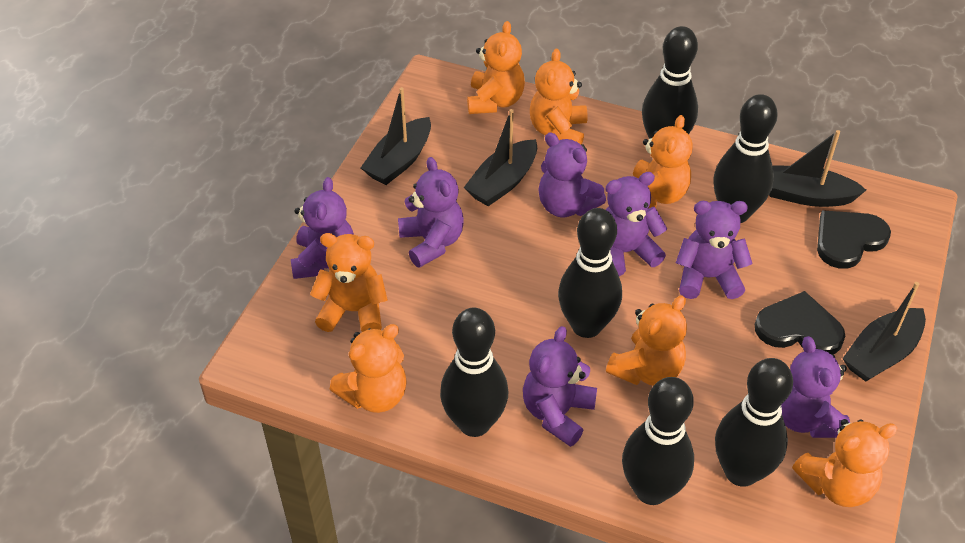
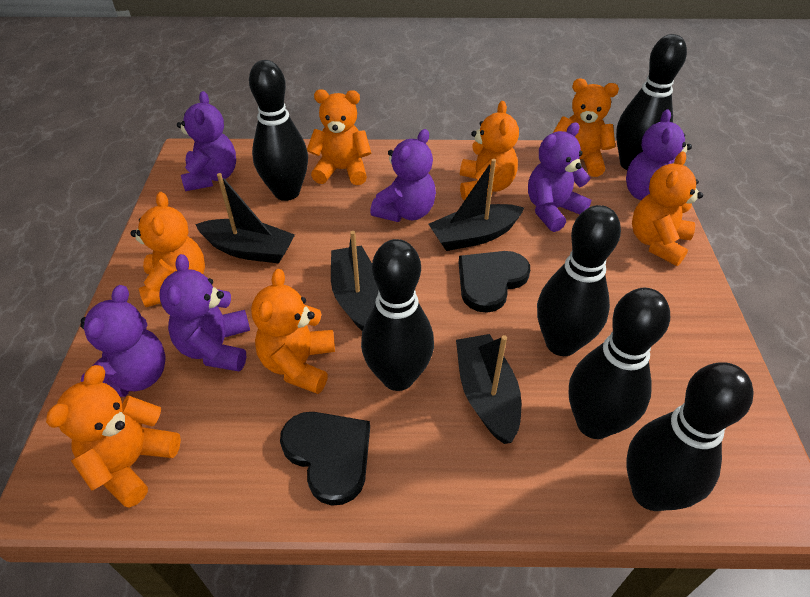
purple teddy bear: [291,177,354,279] [398,157,464,268] [523,326,597,447] [538,132,606,217] [605,172,667,276] [676,201,753,299] [781,336,850,438] = 7 -> [80,285,166,397] [159,254,250,371] [177,91,236,191] [370,129,436,222] [528,122,591,232] [626,109,692,200] = 6

